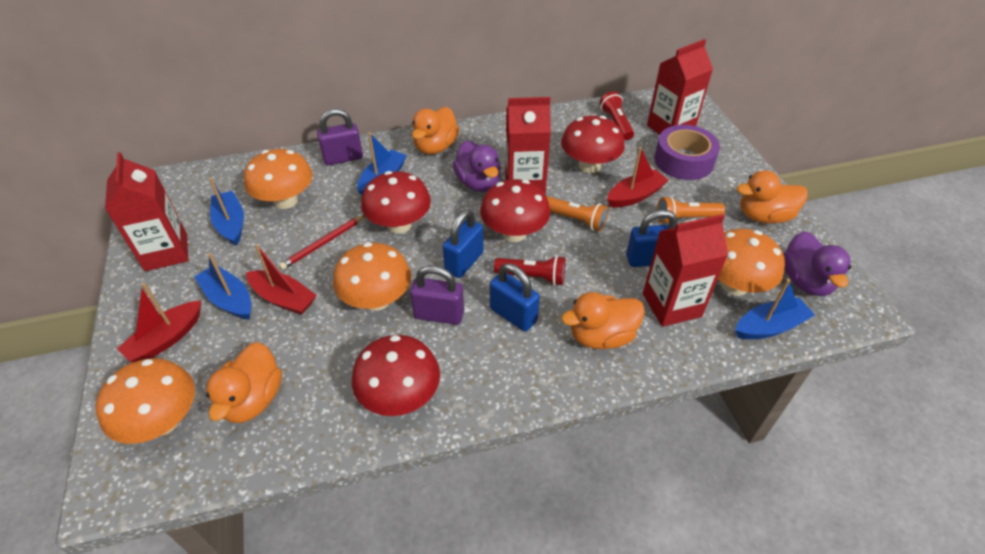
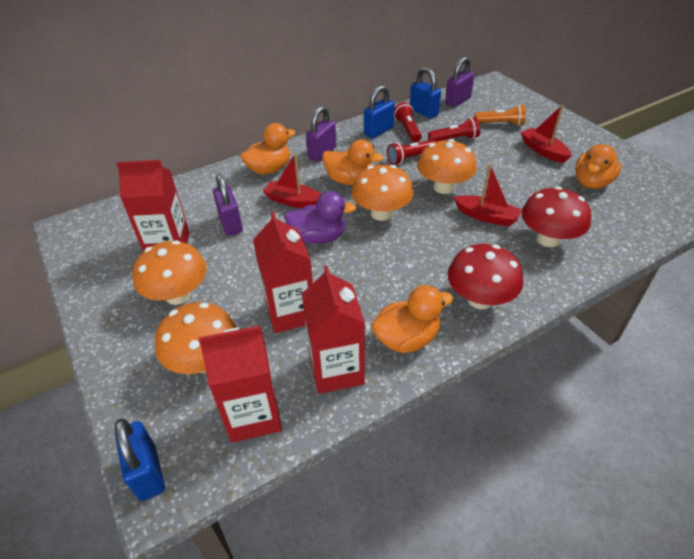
blue boat: [194,253,252,319] [209,177,244,246] [357,132,407,195] [735,279,815,339] = 4 -> none = 0
orange flashlight: [547,196,608,231] [657,196,725,224] = 2 -> [475,105,526,126] = 1
purple duck: [452,141,501,192] [783,231,851,296] = 2 -> [284,191,357,244] = 1
purple padlock: [317,109,363,165] [410,265,464,325] = 2 -> [213,174,243,236] [306,106,336,162] [445,57,474,107] = 3
purple tape: [654,125,720,180] = 1 -> none = 0
red flashlight: [494,256,566,286] [600,91,634,140] = 2 -> [387,140,437,165] [394,102,422,142] [428,117,480,142] = 3
red mushroom: [352,335,440,416] [361,171,431,234] [480,179,550,242] [561,116,625,173] = 4 -> [448,244,523,309] [522,186,591,247] = 2
red pencil: [279,215,365,270] = 1 -> none = 0

